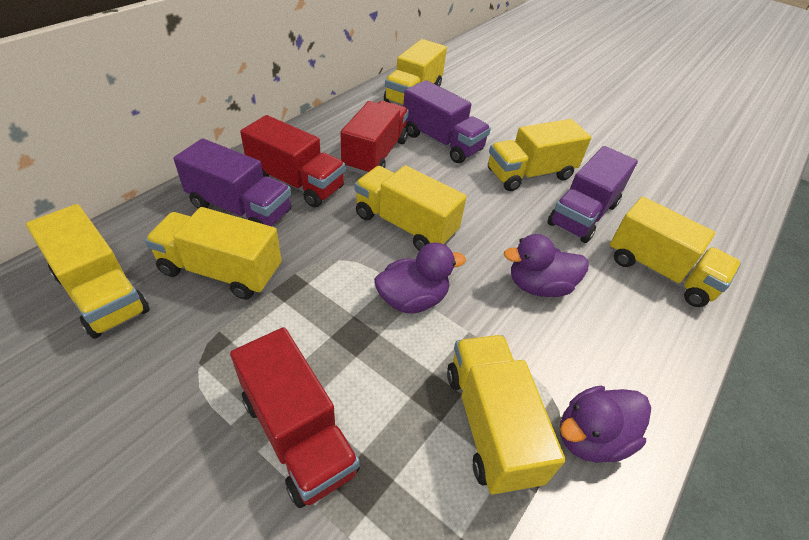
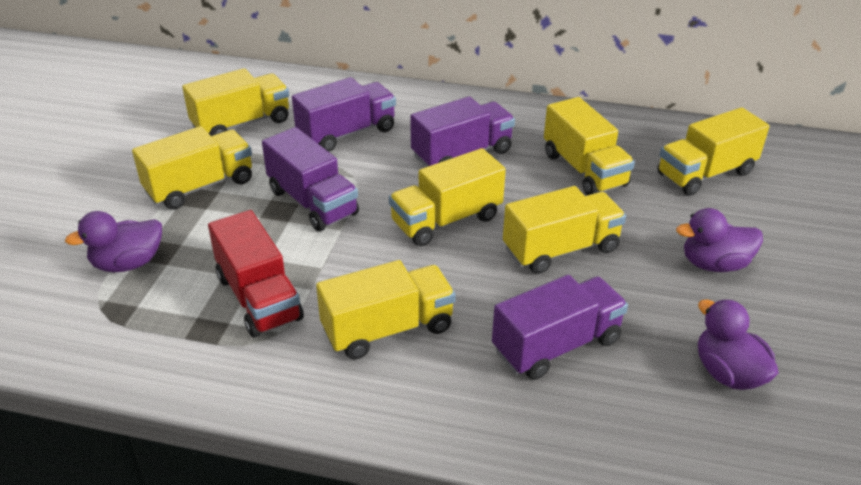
purple truck: [173,138,291,226] [403,80,491,163] [548,146,638,243] = 3 -> [262,127,359,231] [292,77,396,152] [410,96,515,167] [492,275,628,380] = 4
red truck: [230,327,360,508] [240,115,345,208] [341,101,409,175] = 3 -> [208,210,304,337] = 1

